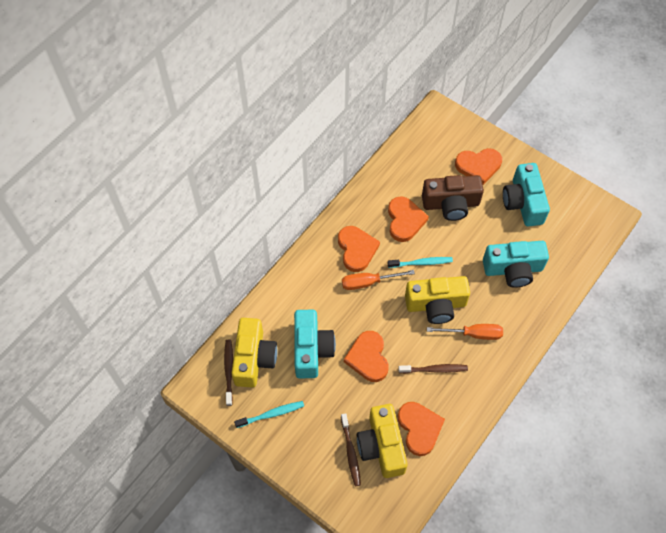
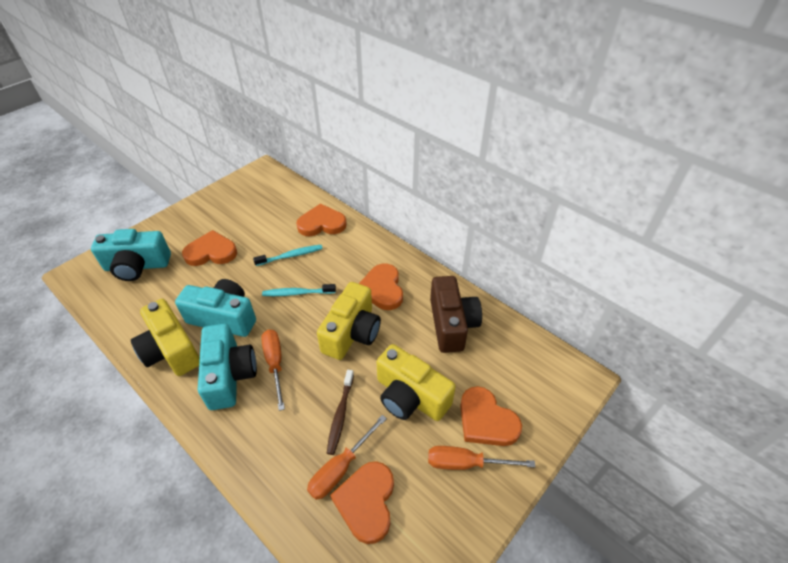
brown toothbrush: [224,340,233,406] [341,413,361,486] [398,364,468,373] = 3 -> [327,370,354,455] = 1
orange screwdriver: [342,270,415,290] [427,324,503,340] = 2 -> [261,329,285,411] [307,415,387,500] [428,446,535,470] = 3

